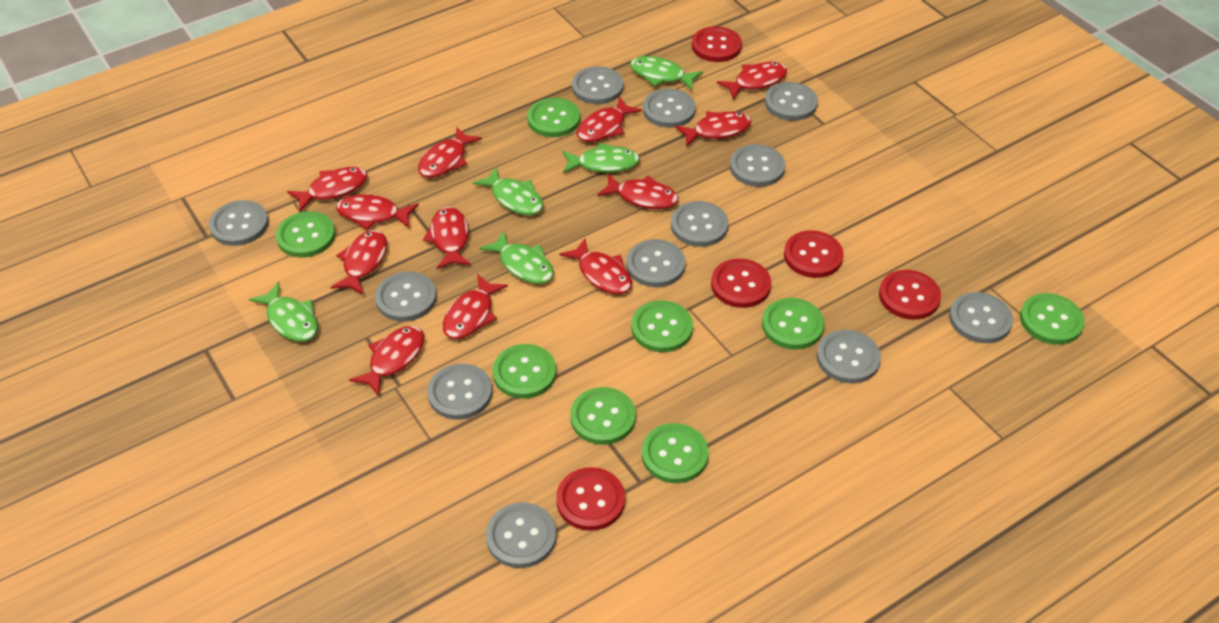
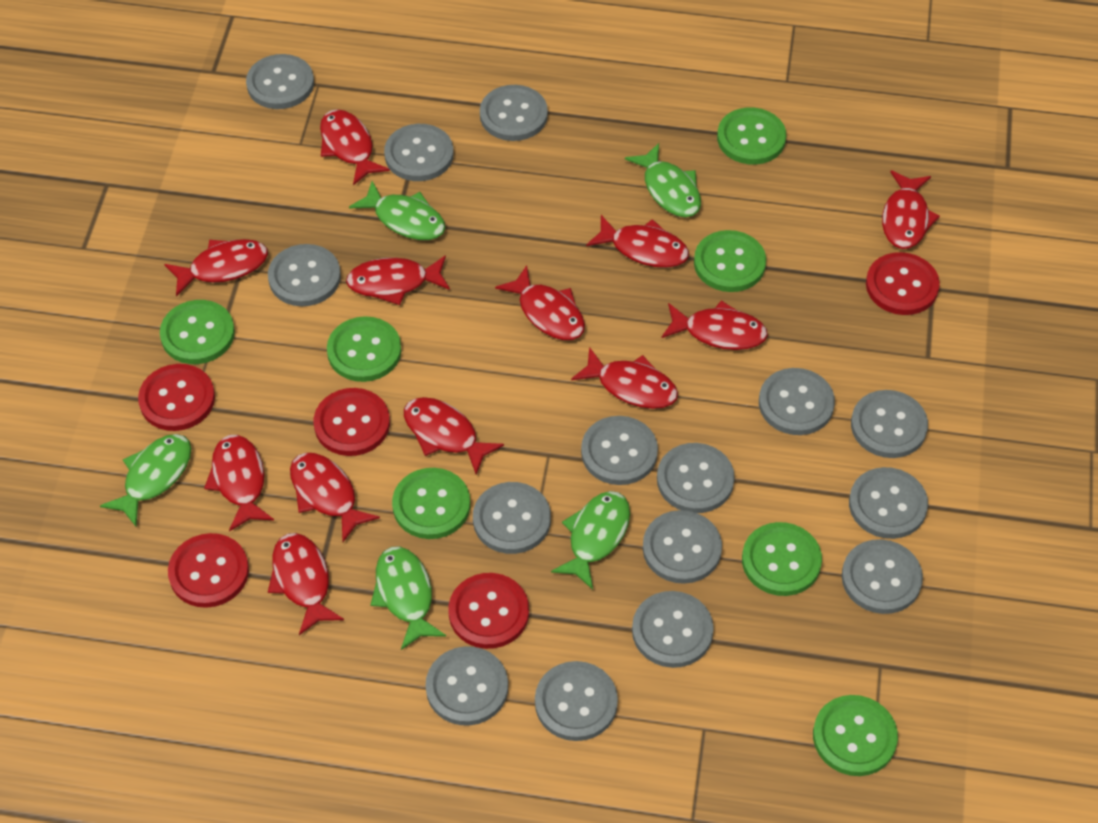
green button: [276,211,335,258] [493,344,556,399] [527,98,580,137] [570,387,636,445] [631,301,693,352] [642,423,709,483] [762,298,824,350] [1020,293,1085,345] = 8 -> [160,300,235,364] [327,316,401,382] [392,468,470,539] [694,230,766,292] [717,107,786,165] [742,522,822,596] [813,695,898,776] = 7
grey button: [209,200,269,246] [375,272,437,322] [427,364,492,420] [486,502,557,568] [572,66,623,104] [626,239,685,287] [643,89,696,128] [671,201,729,247] [730,144,785,187] [765,82,818,121] [817,330,881,383] [949,292,1013,343] = 12 -> [246,54,314,109] [268,244,341,306] [384,124,454,181] [426,646,508,726] [473,482,551,554] [480,85,548,141] [535,661,618,741] [581,416,658,485] [632,591,714,668] [643,510,722,584] [657,443,735,513] [759,368,835,435] [842,539,923,614] [849,467,928,539] [851,390,928,458] = 15

